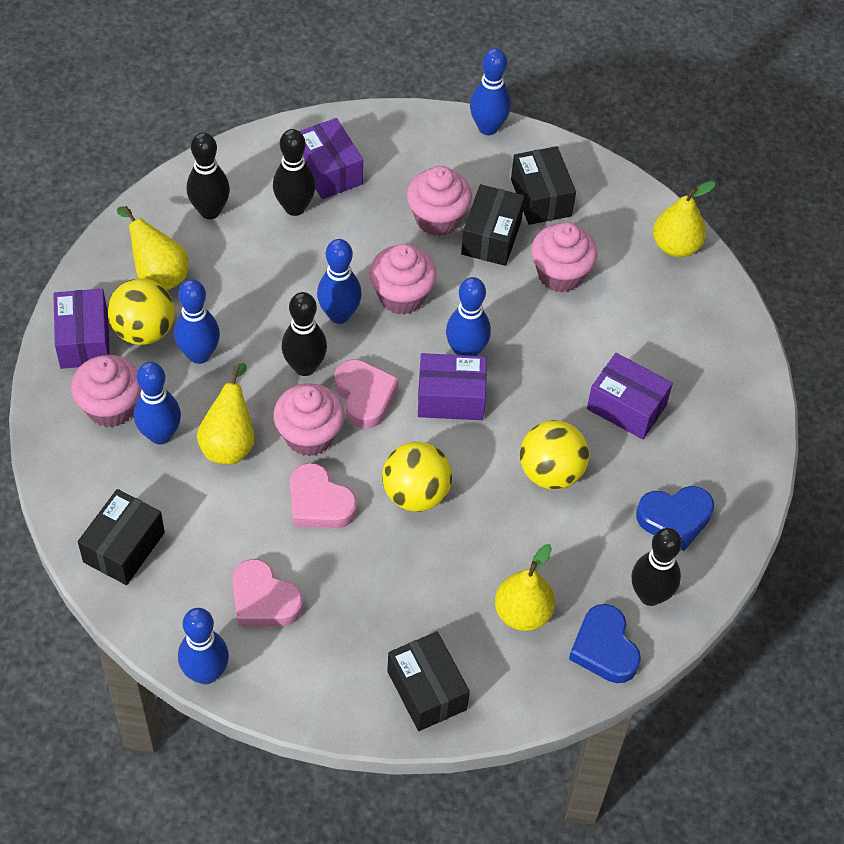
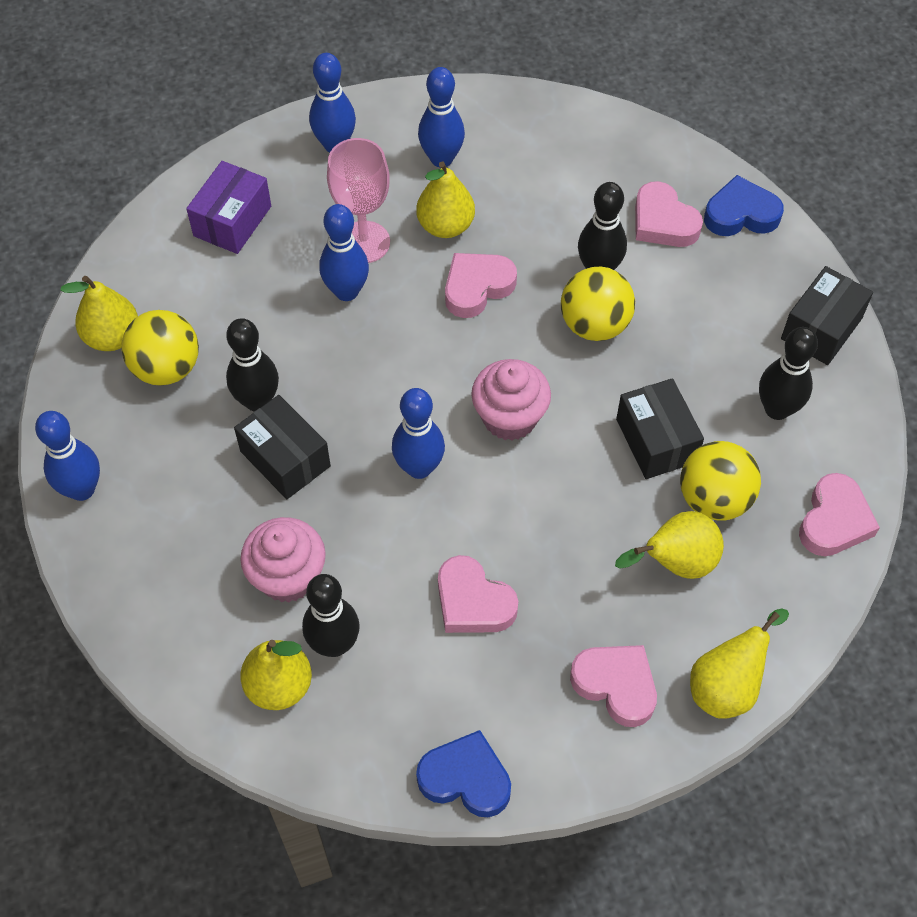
black box: [78,489,165,585] [387,631,470,731] [461,184,525,266] [511,146,576,225] = 4 -> [234,395,331,499] [616,378,704,479] [781,266,873,365] = 3
blue bowling pin: [134,362,181,445] [174,279,220,364] [178,608,229,684] [317,239,362,324] [446,277,491,356] [470,48,511,135] = 6 -> [35,411,100,501] [309,53,356,152] [319,204,369,301] [392,388,445,479] [418,67,465,167] = 5
pink cupcake: [71,355,142,427] [273,383,344,457] [369,244,437,315] [407,166,472,236] [531,222,598,293] = 5 -> [240,517,326,602] [471,359,551,441] = 2
pink goblet: none = 0 -> [327,138,390,263] = 1
pink heart: [232,559,303,627] [290,463,357,528] [334,359,399,429] = 3 -> [438,555,518,633] [445,253,517,318] [570,645,657,727] [635,181,703,247] [799,473,880,556] = 5
purple box: [54,289,110,369] [299,118,363,199] [418,353,487,420] [587,353,673,439] = 4 -> [186,161,271,254] = 1
yellow pear: [117,206,188,290] [197,363,255,464] [495,544,555,631] [653,181,716,257] = 4 -> [60,276,138,351] [240,640,312,710] [416,161,475,238] [615,511,724,579] [690,609,789,719] = 5

